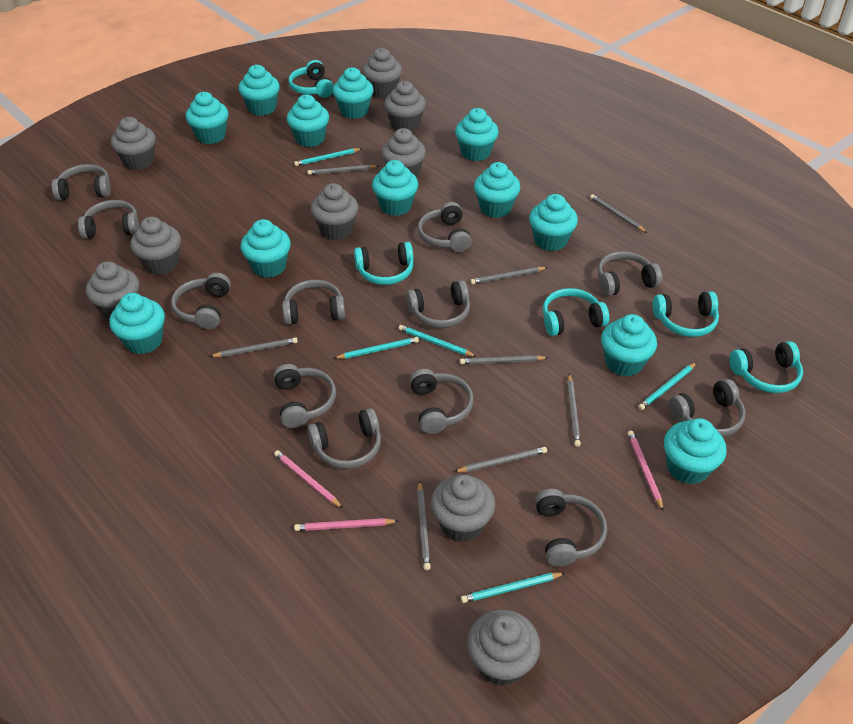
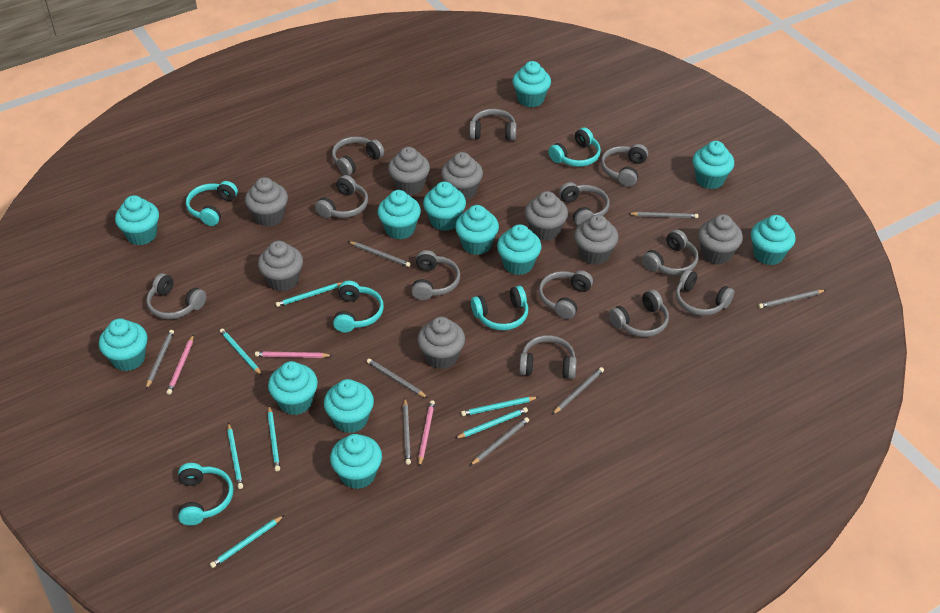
grey cupcake: [86,261,139,320] [111,117,156,170] [130,217,181,275] [311,183,358,240] [362,48,402,98] [381,128,426,178] [384,81,426,132] [431,474,496,542] [467,609,540,686] = 9 -> [245,177,288,227] [258,241,303,291] [388,147,430,195] [417,316,465,369] [441,152,483,200] [525,191,568,241] [574,215,618,265] [698,214,743,265] = 8
turquoise pencil: [294,148,361,166] [333,337,419,359] [398,325,477,357] [461,573,565,603] [638,362,697,410] = 5 -> [210,515,284,568] [220,328,262,376] [227,422,243,489] [268,406,280,471] [276,282,342,307] [455,407,528,439] [461,397,538,416] = 7

